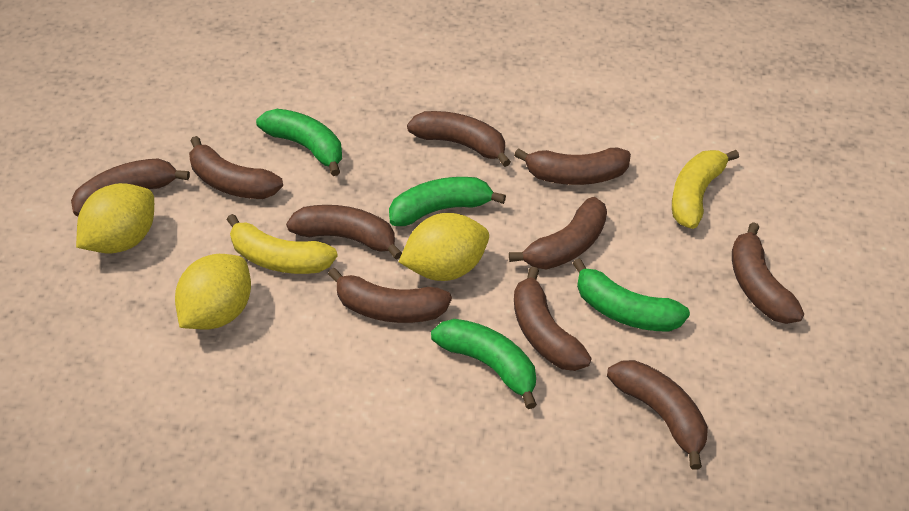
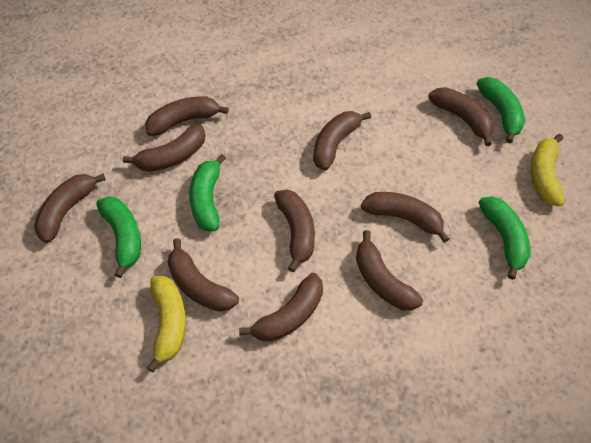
yellow lemon: [76,183,154,253] [175,254,251,330] [399,213,489,281] = 3 -> none = 0

